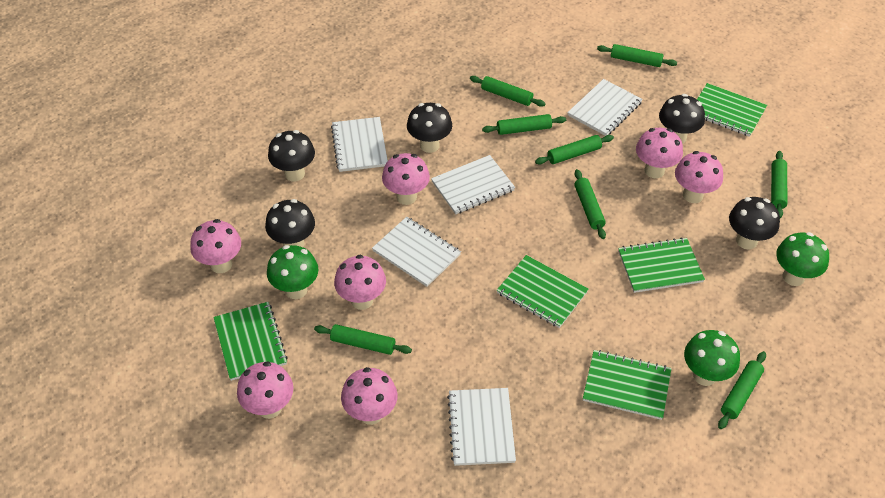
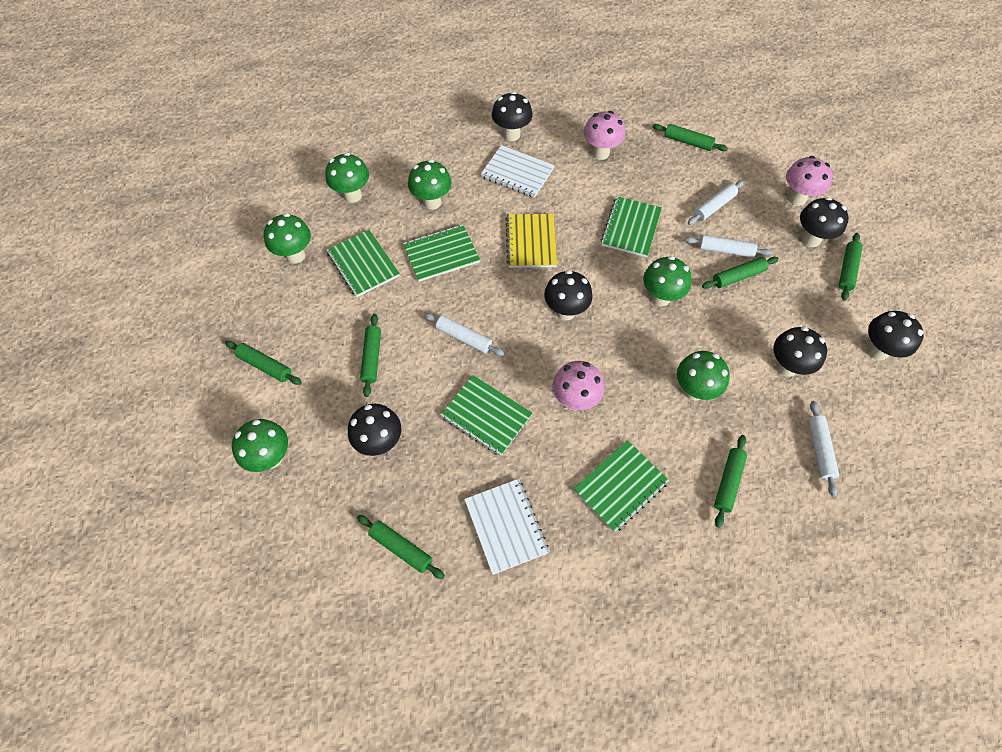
black mushroom: [265,199,315,247] [268,130,315,182] [407,103,452,153] [659,94,705,144] [729,197,780,250] = 5 -> [348,404,401,456] [492,92,532,141] [544,270,593,320] [774,327,827,377] [800,197,849,247] [867,311,924,360] = 6
green mushroom: [267,245,318,299] [684,330,740,386] [776,232,829,286] = 3 -> [232,419,288,472] [264,213,311,264] [325,153,369,203] [408,160,452,210] [643,256,692,306] [677,351,730,401] = 6
green rolling pin: [314,324,412,355] [470,76,546,107] [482,114,566,135] [535,135,614,164] [575,169,606,239] [597,44,677,67] [718,351,766,429] [771,151,787,218] = 8 -> [225,341,302,385] [357,515,445,579] [360,314,381,397] [653,124,728,151] [702,257,779,289] [714,435,747,528] [839,233,863,301] = 7
pink mushroom: [190,219,241,273] [237,361,294,419] [334,255,386,310] [341,367,398,425] [382,153,430,205] [636,128,683,178] [675,151,723,203] = 7 -> [552,361,604,411] [584,111,625,160] [786,156,832,206] = 3
white notebook: [331,117,388,172] [372,217,461,287] [431,155,515,214] [447,388,516,466] [567,79,643,136] = 5 -> [464,479,549,575] [481,145,555,198] = 2
white rolling pin: none = 0 -> [424,313,504,356] [685,235,772,258] [688,181,744,225] [808,401,839,497] = 4
yellow notebook: none = 0 -> [506,214,557,268] = 1

